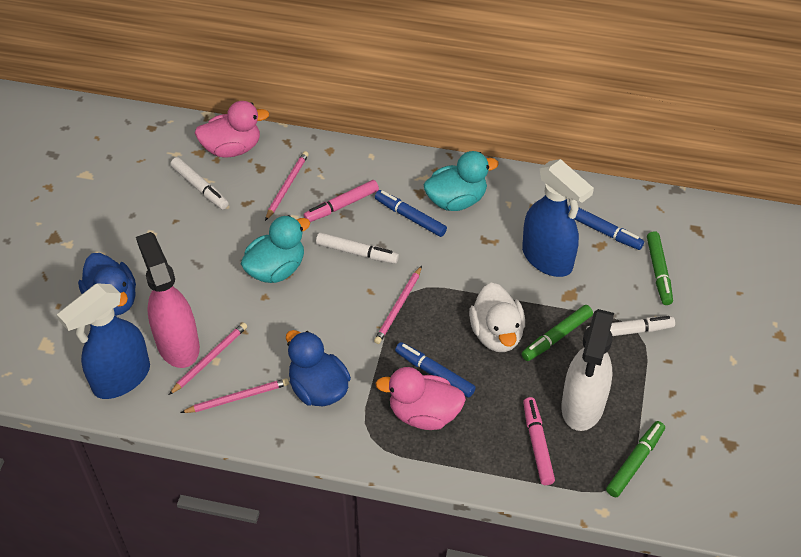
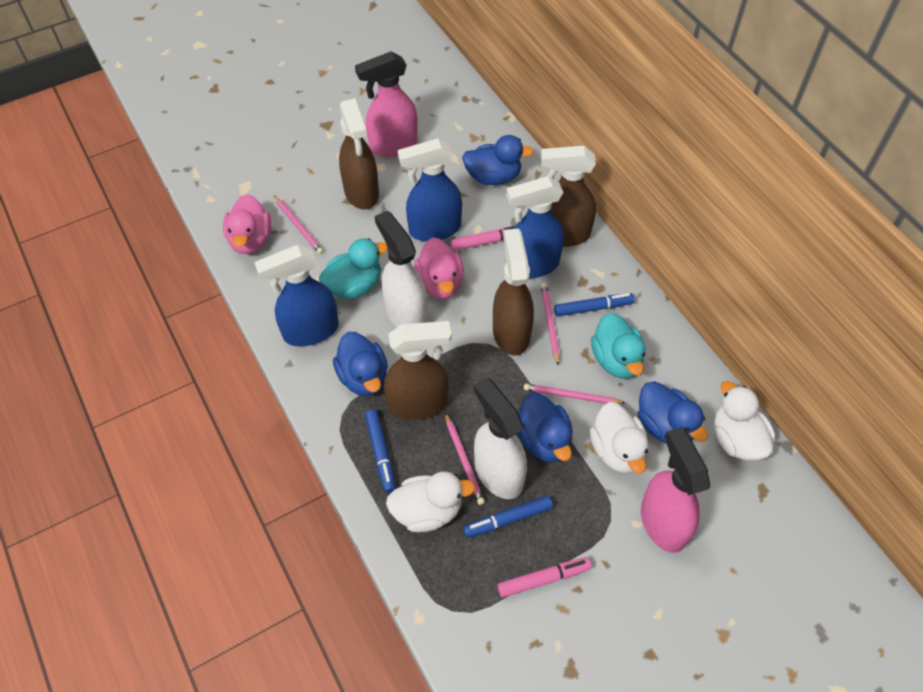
blue duck: [78,253,136,316] [286,330,351,407] = 2 -> [333,332,388,396] [462,135,534,185] [518,393,573,462] [637,381,708,444] = 4
blue spray bottle: [57,283,150,399] [522,159,594,277] = 2 -> [254,245,339,346] [398,138,462,242] [506,176,564,278] = 3
brown spray bottle: none = 0 -> [339,98,379,210] [384,321,452,420] [493,229,534,356] [541,146,596,247] = 4
green marker: [521,305,593,361] [606,421,665,497] [647,231,673,305] = 3 -> none = 0
pink spray bottle: [136,232,200,368] = 1 -> [355,51,418,157] [641,427,710,553] = 2
white duck: [469,283,525,352] = 1 -> [386,472,476,533] [590,402,648,473] [715,381,775,461] = 3
white marker: [170,157,228,209] [316,232,399,264] [586,316,675,336] = 3 -> none = 0
white spray bottle: [561,309,614,431] = 1 -> [375,211,427,327] [474,377,527,499] = 2

